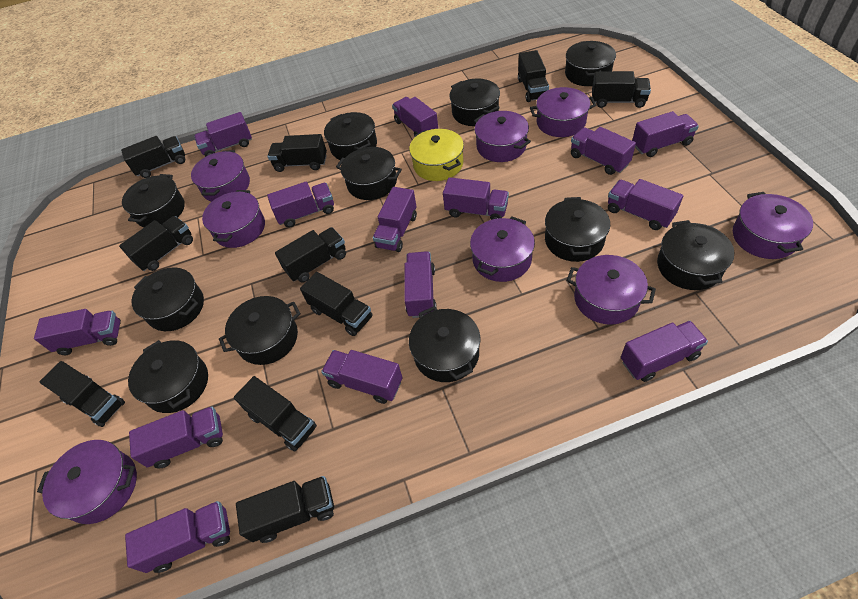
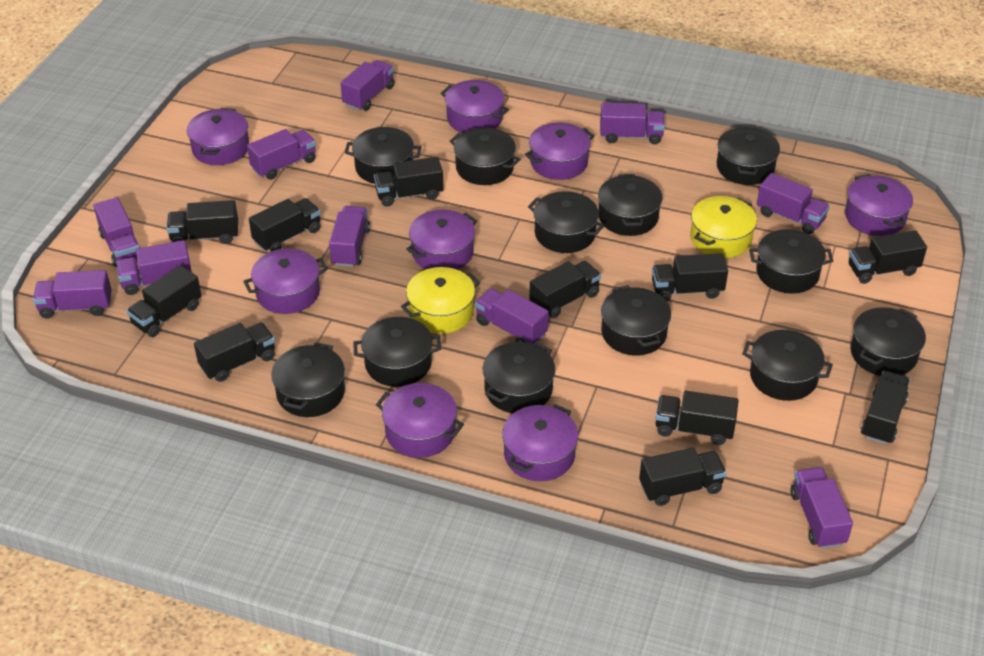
black pot: [122,174,185,227] [128,340,208,413] [131,267,204,331] [219,296,301,365] [324,112,377,160] [336,147,402,200] [409,306,480,382] [449,78,500,126] [545,197,610,262] [565,41,616,86] [657,220,735,290] = 11 -> [271,342,345,417] [345,127,421,184] [353,317,441,387] [450,127,521,185] [482,342,556,413] [528,191,605,253] [598,174,662,236] [601,285,671,355] [717,126,780,185] [742,330,833,401] [749,229,833,294] [851,307,926,376] = 12
black truck: [39,361,125,427] [119,216,193,271] [121,136,185,178] [234,376,317,451] [236,476,334,543] [268,134,327,172] [275,227,346,283] [300,272,373,336] [518,50,549,102] [592,71,651,108] = 10 -> [127,265,202,337] [167,200,238,244] [194,322,275,382] [249,198,321,251] [374,157,444,206] [529,261,601,318] [639,448,727,506] [652,253,728,301] [656,390,739,445] [849,230,927,284] [861,371,910,444] = 11
purple truck: [34,309,121,355] [125,501,230,573] [129,407,223,469] [194,112,252,157] [267,181,334,228] [321,350,402,404] [373,187,417,252] [392,97,438,135] [404,251,437,318] [443,177,509,220] [571,127,636,175] [608,179,683,230] [621,321,708,382] [632,111,699,157] = 14 -> [33,270,112,319] [93,197,140,267] [116,240,192,295] [247,129,316,180] [329,206,370,267] [340,60,395,111] [475,288,549,344] [600,103,665,144] [757,173,830,234] [791,467,853,549] = 10
yellow pot: [409,129,464,181] = 1 -> [401,267,480,334] [690,196,757,258] = 2

